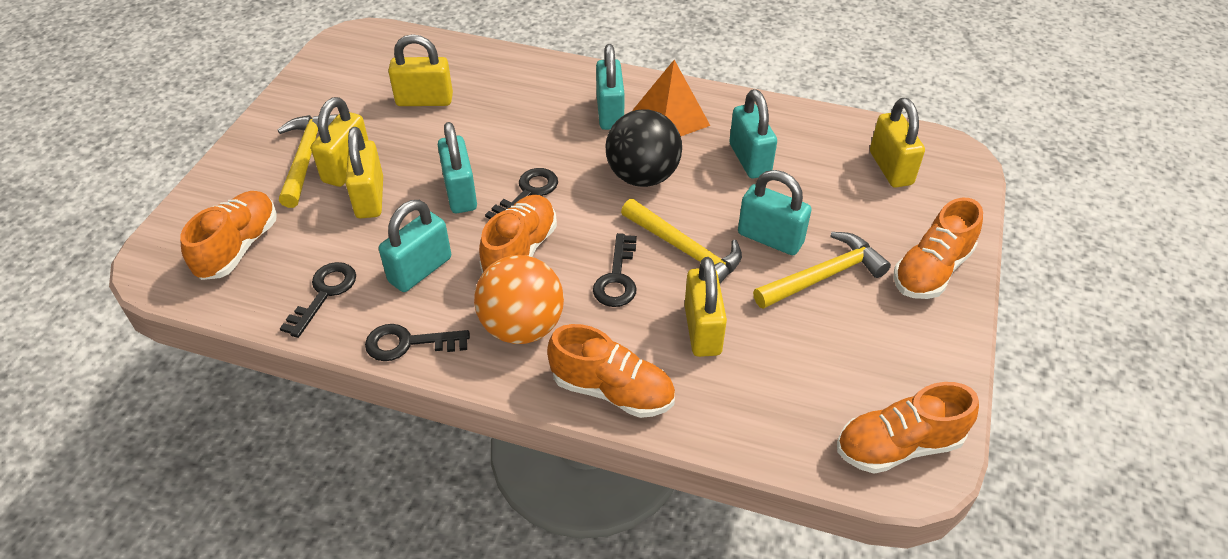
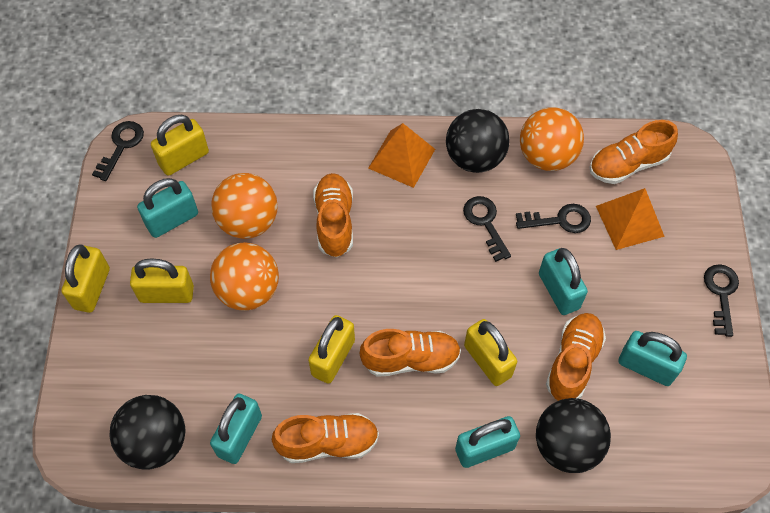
black ball: [605,109,682,187] = 1 -> [110,395,185,469] [446,109,510,173] [536,398,611,473] = 3
orange ball: [474,255,564,344] = 1 -> [210,242,279,311] [211,173,278,239] [520,108,584,171] = 3
orange pyramid: [632,60,710,136] = 1 -> [368,123,435,188] [596,188,665,250] = 2
yellow hammer: [277,114,338,208] [621,199,742,283] [753,232,891,309] = 3 -> none = 0

